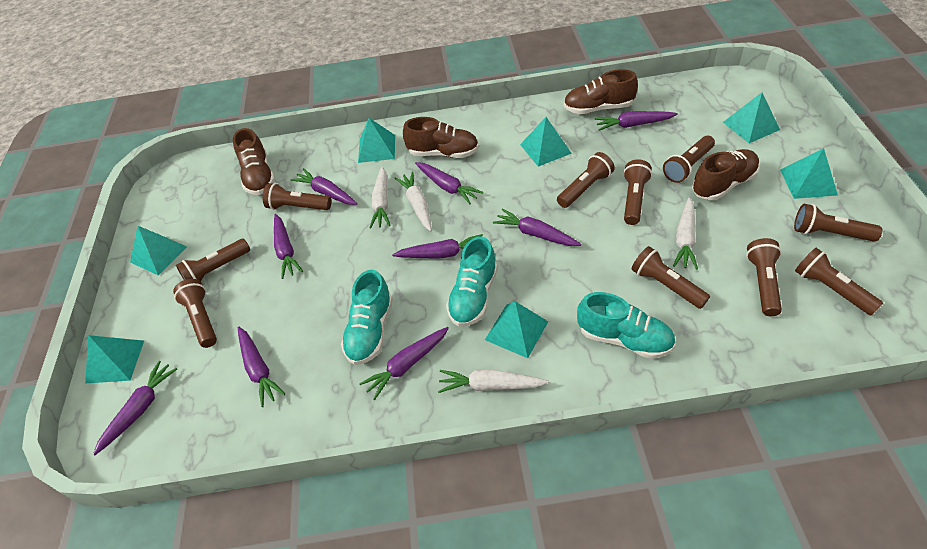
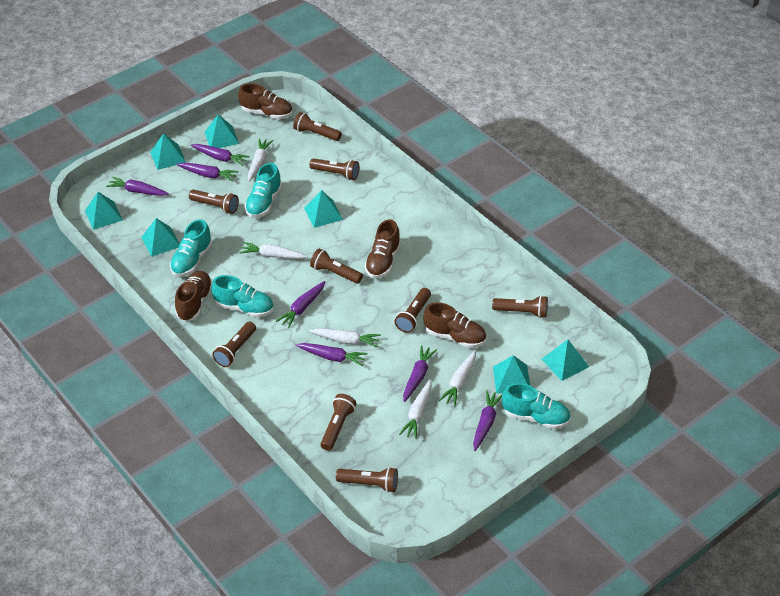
brown flashlight: [173,279,217,348] [176,239,250,281] [263,183,331,210] [557,152,615,208] [623,160,652,225] [632,246,710,309] [663,136,715,183] [746,238,782,316] [794,204,882,242] [795,248,883,316] = 10 -> [189,190,239,214] [212,322,256,367] [293,112,342,141] [309,158,359,180] [310,248,363,283] [321,394,357,451] [336,467,398,492] [395,288,431,333] [492,296,548,318] = 9
purple carrot: [93,361,177,455] [238,326,285,407] [274,214,303,279] [291,168,358,205] [359,327,449,400] [392,234,483,259] [415,162,483,204] [493,209,581,246] [595,111,678,131] = 9 -> [106,177,169,196] [176,163,238,181] [191,144,250,166] [276,281,326,328] [296,343,368,366] [403,345,437,402] [473,390,502,451] = 7
turquoise shoe: [341,270,393,365] [446,236,498,327] [577,292,676,359] = 3 -> [170,219,212,277] [211,275,274,317] [245,163,282,218] [502,383,571,429] = 4
white carrot: [370,166,391,229] [394,172,432,231] [438,370,549,393] [673,197,698,270] = 4 -> [239,242,307,259] [248,138,273,182] [309,328,381,347] [399,379,432,439] [439,350,476,406] = 5

